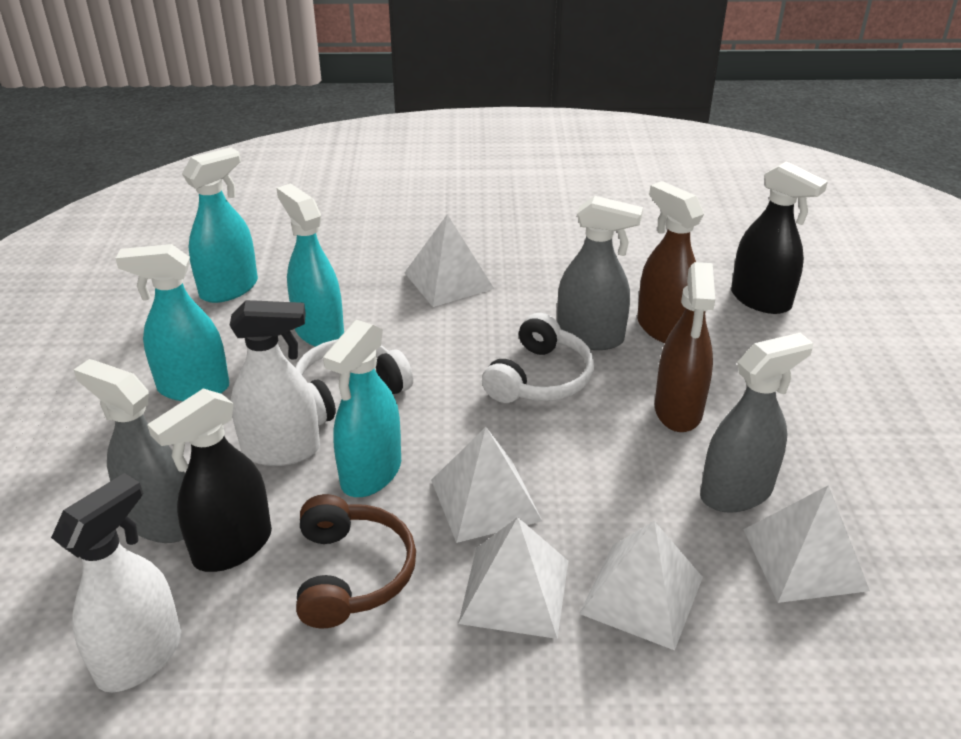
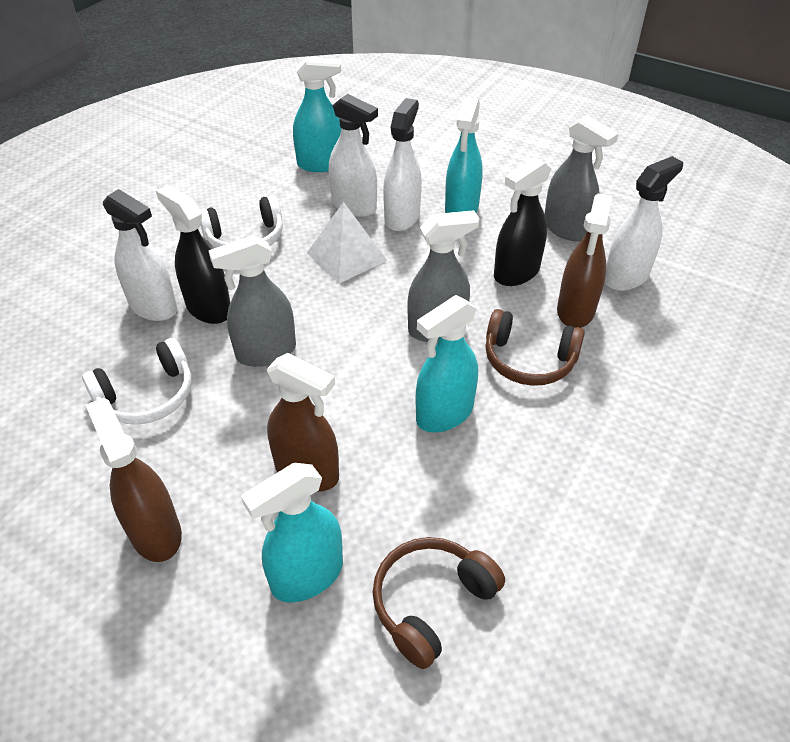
brown headphones: [296,494,416,628] = 1 -> [373,537,505,669] [486,309,585,386] = 2
brown spray bottle: [637,181,704,343] [655,262,715,432] = 2 -> [86,398,182,562] [267,353,339,492] [557,194,612,328] = 3
white pyramid: [405,214,494,307] [431,427,542,543] [458,517,568,639] [579,521,703,650] [743,485,870,603] = 5 -> [307,202,387,283] = 1
white spray bottle: [51,473,181,692] [229,300,320,466] = 2 -> [103,189,177,321] [329,94,378,217] [383,98,422,231] [605,156,683,291] = 4

